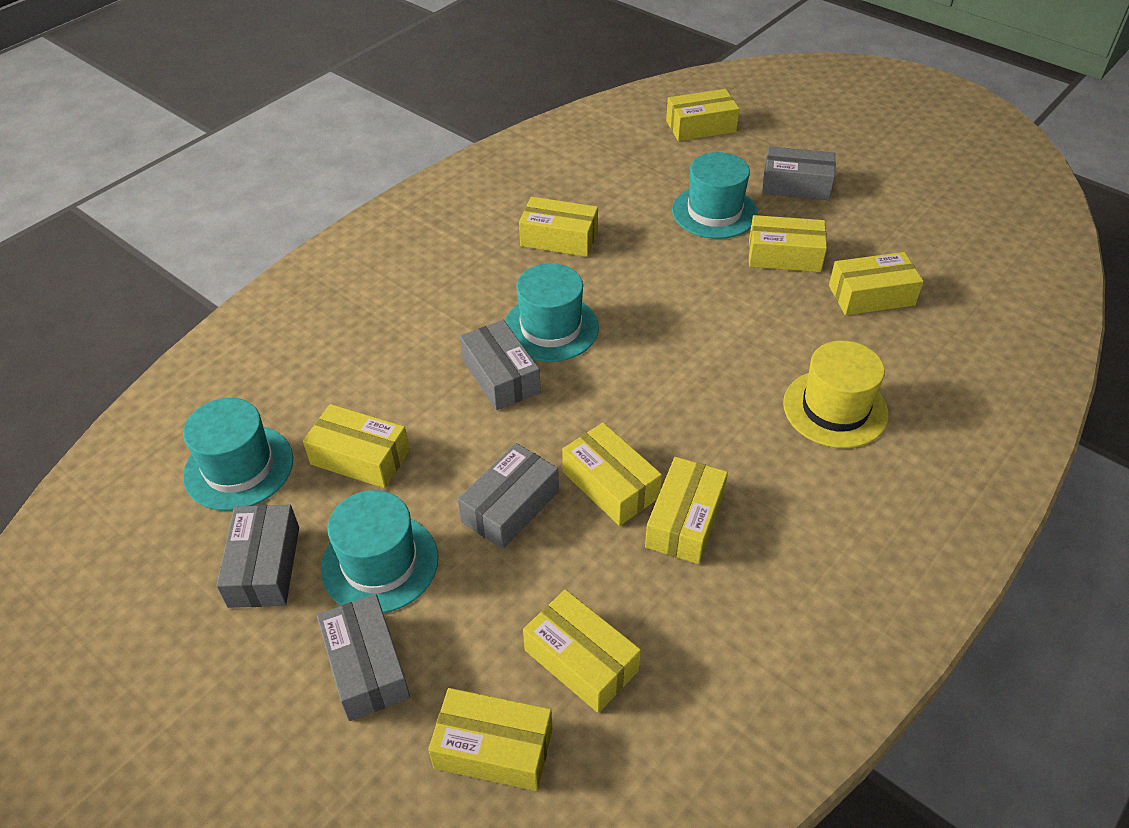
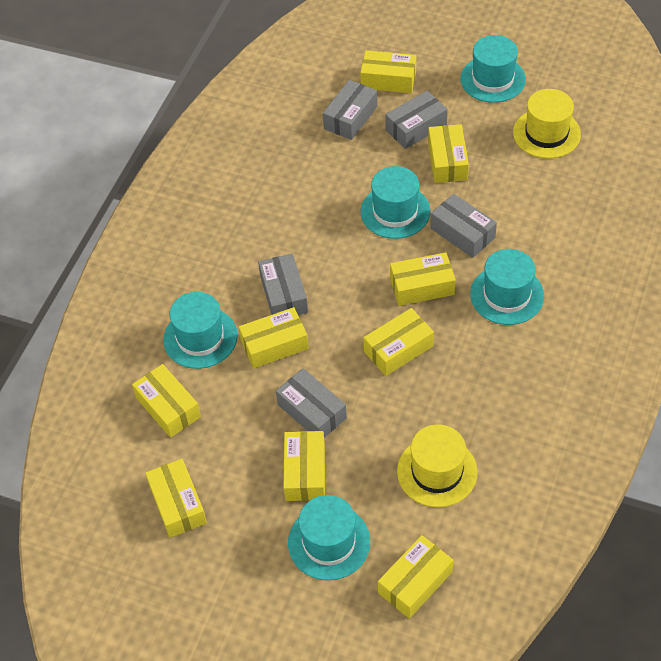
turquoise hat: [183,398,293,511] [321,490,438,613] [505,263,599,362] [672,152,758,239] = 4 -> [163,292,238,369] [288,495,370,580] [360,166,430,239] [460,35,526,103] [470,249,544,325] = 5
yellow hat: [783,341,889,448] = 1 -> [397,424,478,507] [513,89,581,159] = 2

